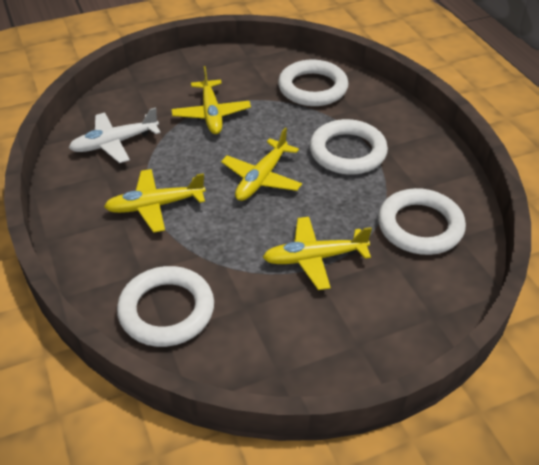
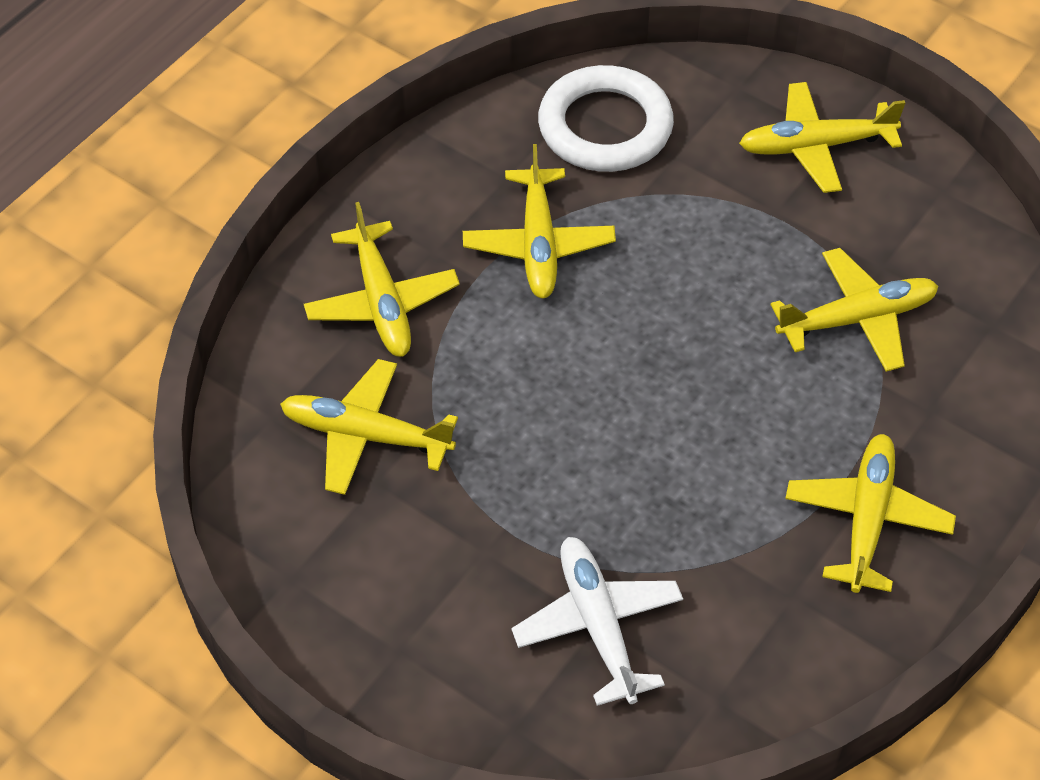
white ring: [117,266,214,347] [278,60,349,106] [310,119,388,175] [378,188,466,255] = 4 -> [538,65,674,172] = 1
yellow plane: [104,169,206,233] [171,66,251,134] [221,128,302,201] [263,217,372,290] = 4 -> [280,359,458,495] [304,202,460,357] [463,144,616,298] [739,82,905,193] [771,248,939,372] [785,434,956,593] = 6

